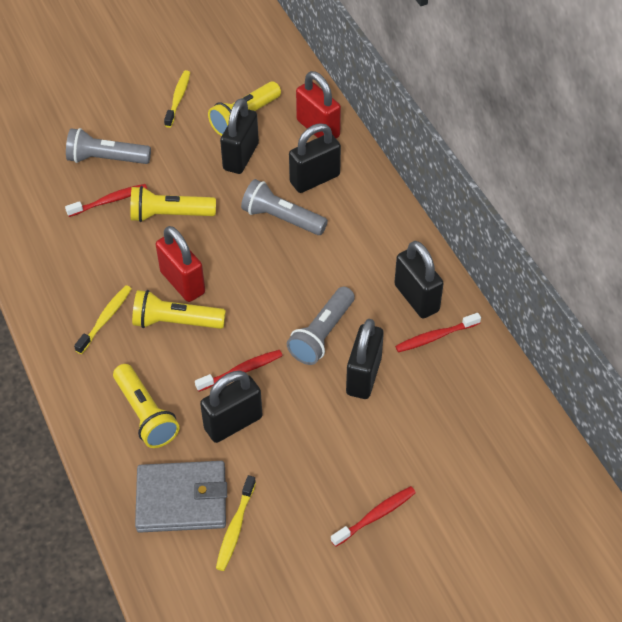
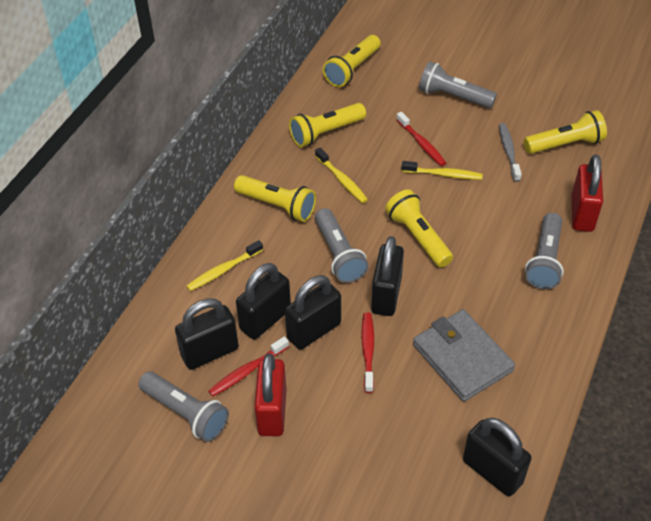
grey flashlight: [66,128,151,164] [241,179,328,235] [287,287,355,365] = 3 -> [138,371,229,442] [315,208,369,283] [419,61,497,108] [525,213,564,290] = 4
grey toothbrush: none = 0 -> [499,123,522,182] = 1
red toothbrush: [65,184,148,217] [195,350,283,392] [331,486,416,547] [395,313,481,353] = 4 -> [208,336,289,397] [361,312,374,393] [396,112,446,166] = 3
yellow flashlight: [113,364,179,448] [130,186,216,222] [132,290,226,329] [208,82,281,136] = 4 -> [234,175,316,222] [289,103,366,147] [323,35,381,87] [386,189,453,268] [524,110,607,154] = 5

